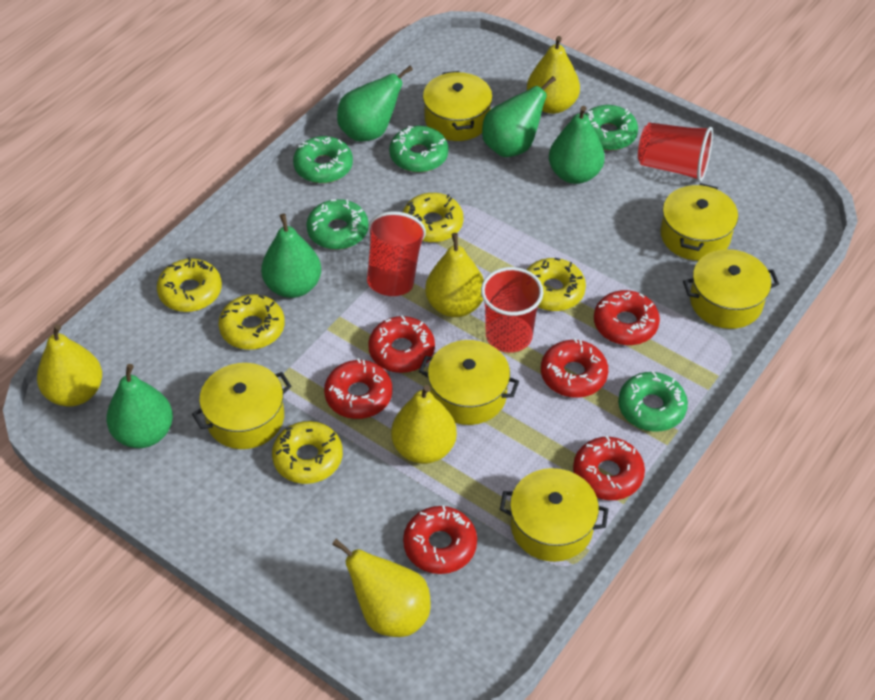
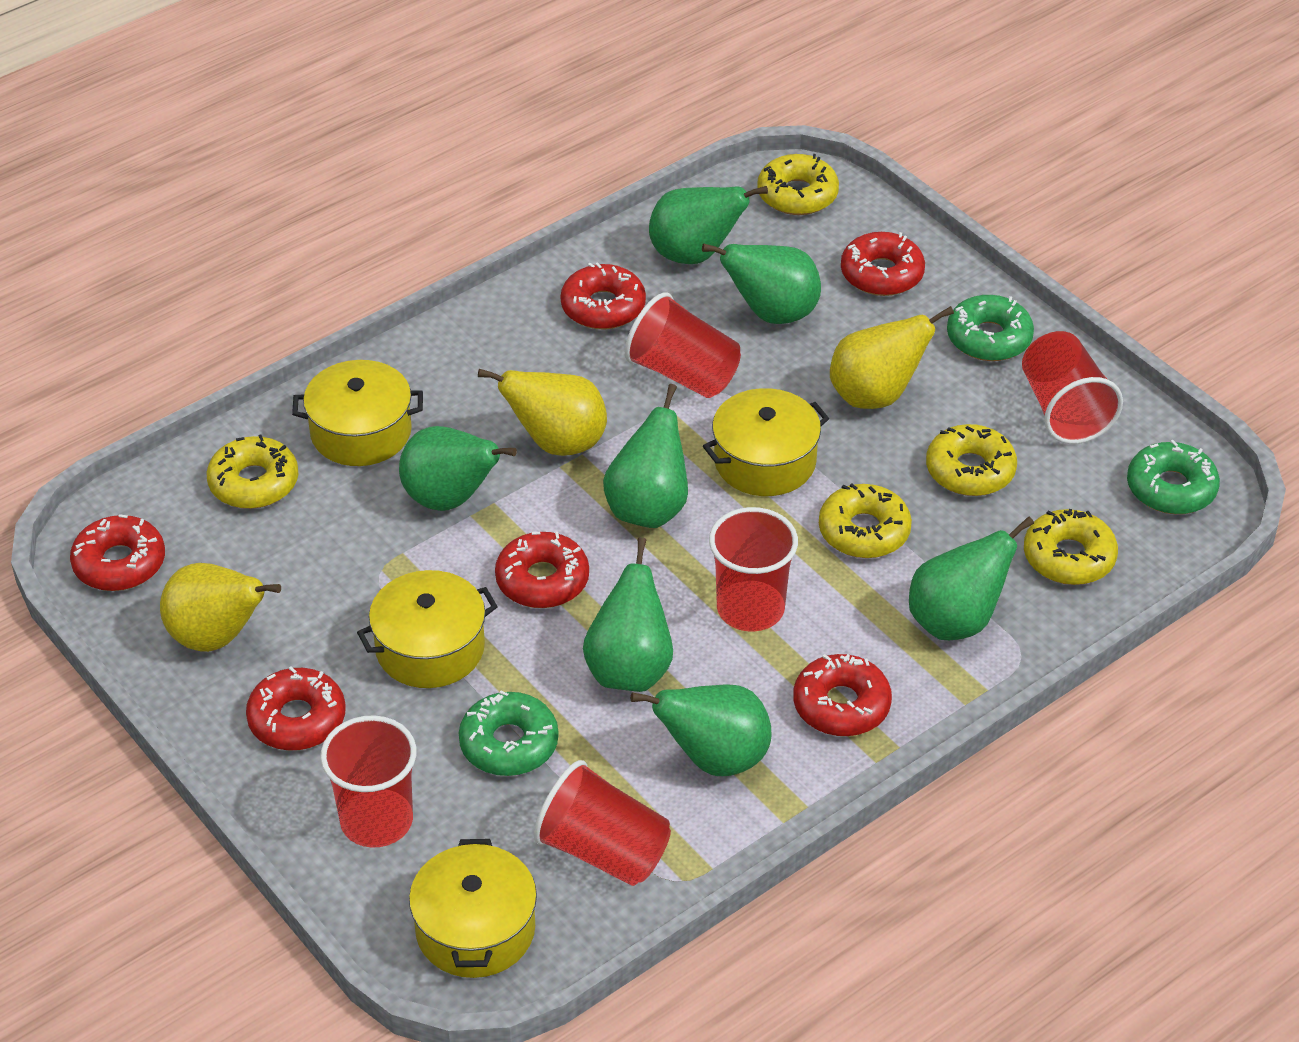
green donut: [293,136,353,183] [306,199,369,250] [389,126,449,172] [585,105,638,151] [618,371,688,432] = 5 -> [459,690,559,776] [947,295,1034,361] [1127,440,1220,514] = 3
green pear: [107,364,173,448] [261,214,321,298] [337,66,413,142] [482,76,556,157] [549,106,605,184] = 5 -> [399,426,517,511] [583,537,673,692] [603,384,688,528] [631,684,771,776] [649,186,768,264] [702,243,821,324] [909,517,1034,640] = 7
red cup: [367,211,426,296] [481,267,543,353] [638,123,713,182] = 3 -> [320,715,417,848] [534,760,671,886] [625,292,741,398] [709,507,798,632] [1022,331,1123,444] = 5
yellow pear: [37,324,102,407] [332,539,431,637] [391,385,457,464] [425,233,484,317] [527,36,580,114] = 5 -> [160,563,281,652] [478,369,607,456] [830,306,954,409] = 3
yellow pot: [192,363,291,449] [419,340,519,425] [423,71,493,141] [500,468,608,562] [660,183,738,261] [683,249,779,329] = 6 -> [292,360,423,466] [357,570,498,688] [409,839,537,978] [703,388,829,496] = 4

